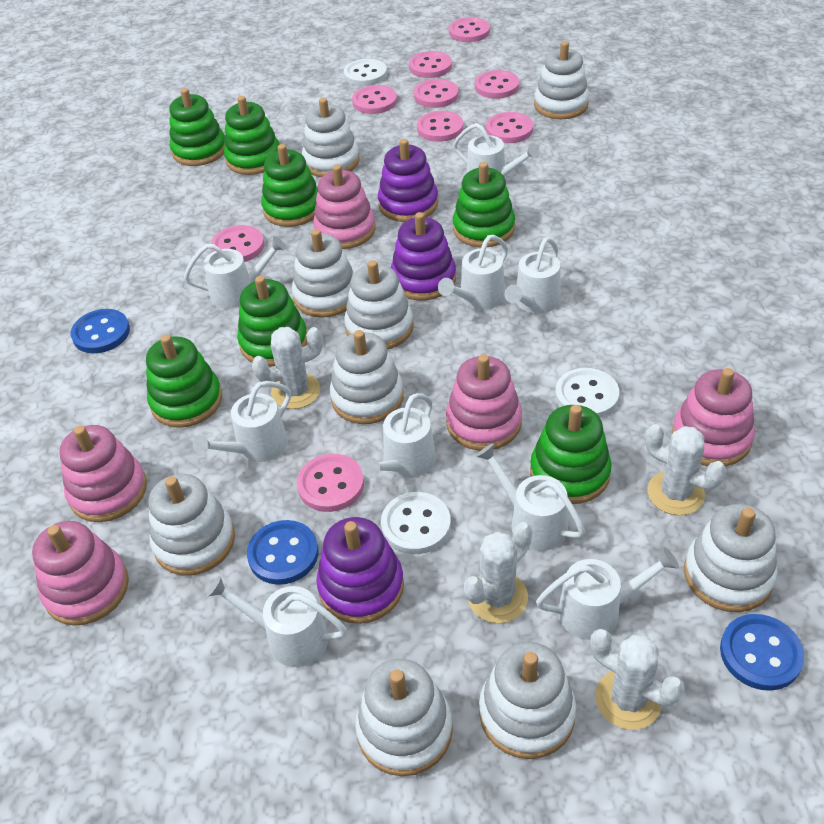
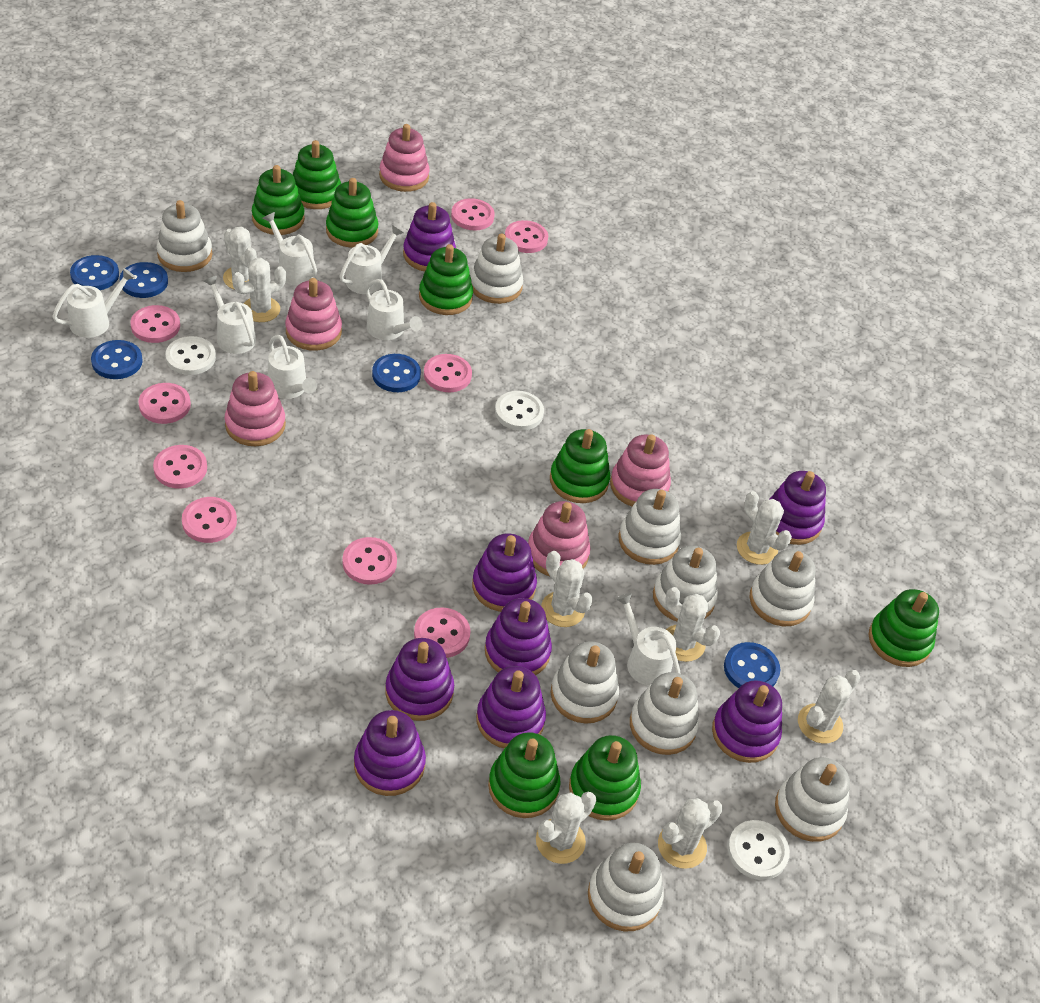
blue button: [71,309,130,353] [247,520,319,585] [720,614,804,691] = 3 -> [70,255,119,290] [91,340,143,379] [120,262,168,298] [372,354,421,392] [724,642,780,688] = 5
green stacking toy: [146,335,222,428] [169,88,225,166] [224,96,280,175] [237,276,307,366] [261,144,318,227] [453,162,515,247] [530,405,612,504] = 7 -> [252,165,305,235] [293,140,341,209] [326,178,379,248] [419,244,473,315] [488,732,560,818] [550,429,610,503] [569,735,641,821] [869,589,939,667] = 8
purple stacking toy: [316,517,404,624] [378,139,438,222] [391,212,456,300] = 3 -> [354,710,426,796] [385,638,454,721] [403,202,456,271] [472,534,537,612] [476,666,546,748] [485,598,552,675] [712,680,782,763] [770,471,826,545] = 8
white cactus: [252,327,323,409] [464,522,532,623] [590,629,685,730] [645,424,726,515] = 4 -> [223,227,257,289] [232,258,286,322] [536,792,596,864] [541,551,593,627] [658,798,723,869] [665,587,720,662] [737,491,792,565] [798,670,860,744] = 8
white watering can: [184,236,286,309] [193,381,291,462] [207,576,347,667] [361,393,436,478] [438,235,508,310] [453,123,540,180] [476,444,585,551] [504,237,561,314] [536,548,679,640] = 9 -> [52,268,136,338] [204,276,256,354] [263,212,317,286] [268,335,317,399] [340,225,403,294] [365,279,423,340] [616,593,680,686] = 7

